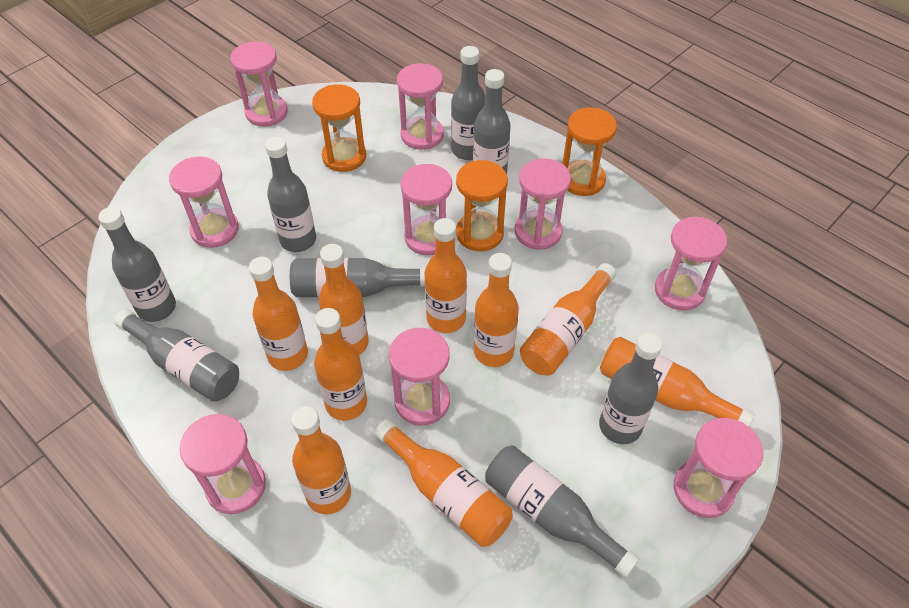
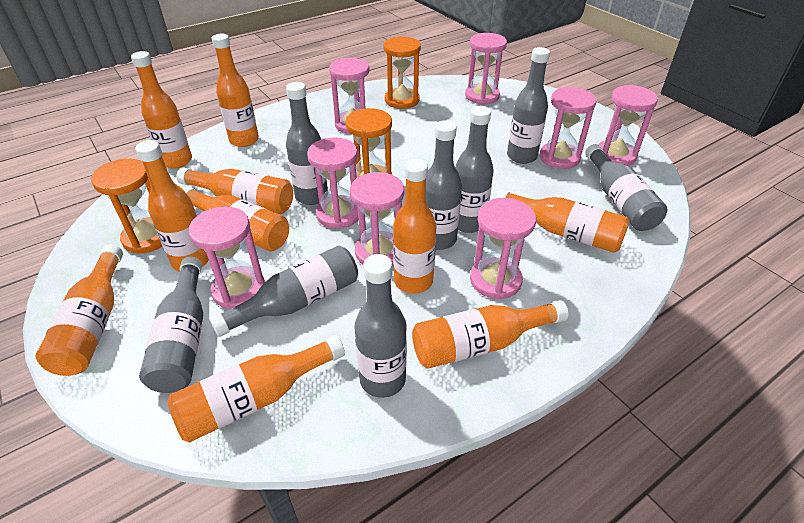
orange bottle: [249,257,308,371] [291,406,351,514] [314,308,367,421] [319,244,369,355] [374,419,513,547] [424,218,467,333] [474,253,519,367] [520,263,616,375] [600,337,755,426] = 9 -> [36,245,123,376] [131,51,192,169] [135,140,209,272] [167,335,345,442] [176,168,293,214] [182,186,289,251] [212,34,259,147] [393,159,436,294] [412,300,569,369] [496,189,630,253] = 10
pink hourglass: [169,156,239,248] [180,414,266,514] [230,41,288,127] [389,328,450,425] [397,63,444,150] [400,164,452,255] [515,158,571,250] [655,216,727,311] [674,418,763,518] = 9 -> [188,207,265,309] [307,137,359,229] [329,57,370,134] [350,172,404,266] [465,33,507,104] [470,198,536,299] [540,87,597,169] [598,85,658,166] = 8

